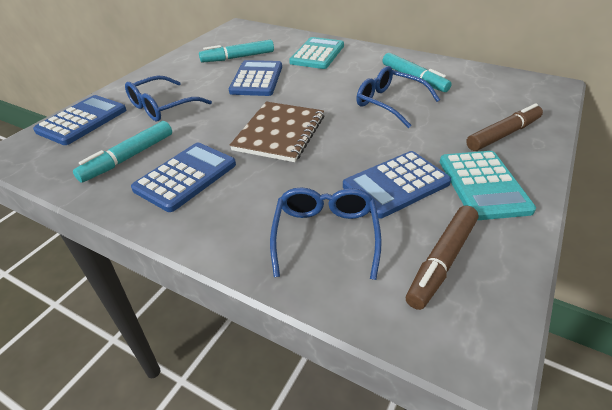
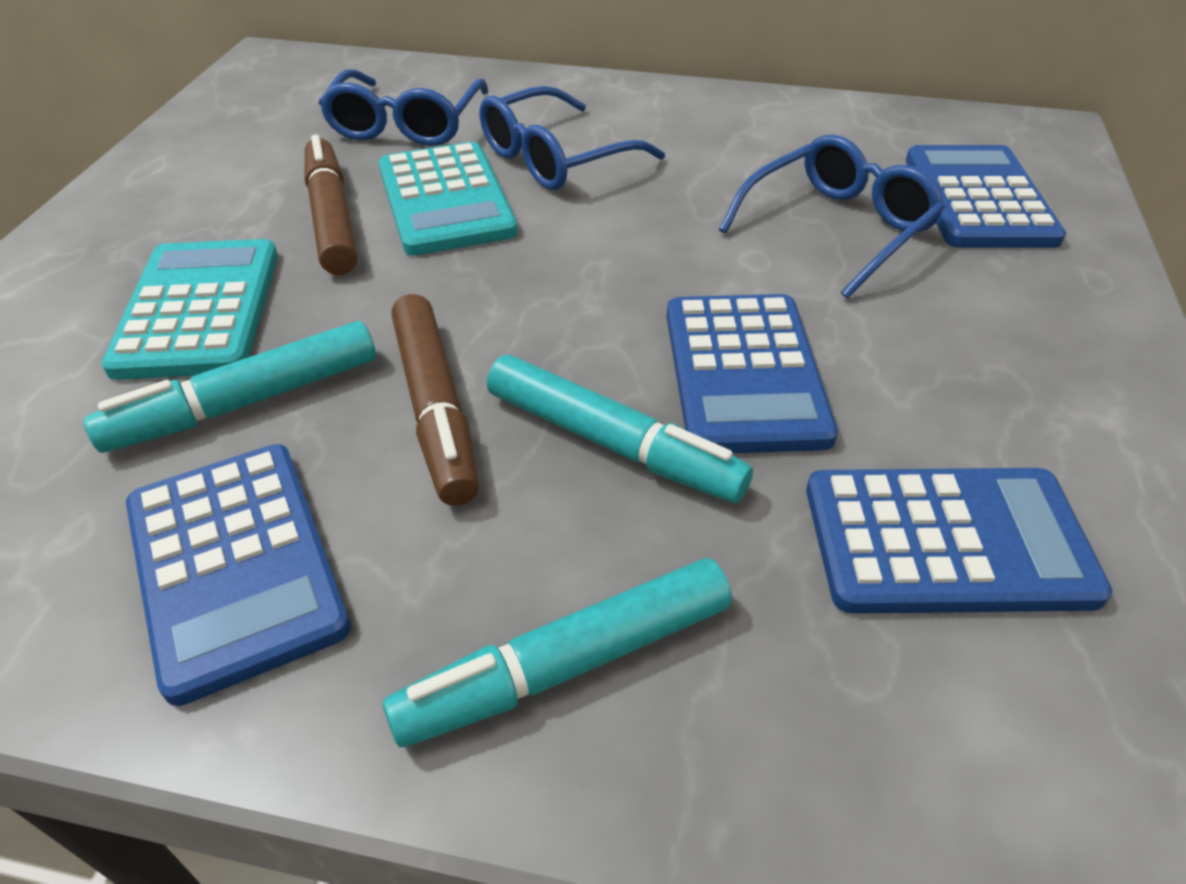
brown notebook: [230,102,324,162] = 1 -> none = 0

